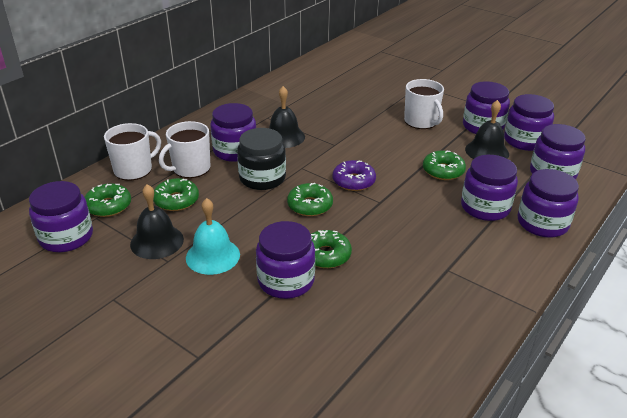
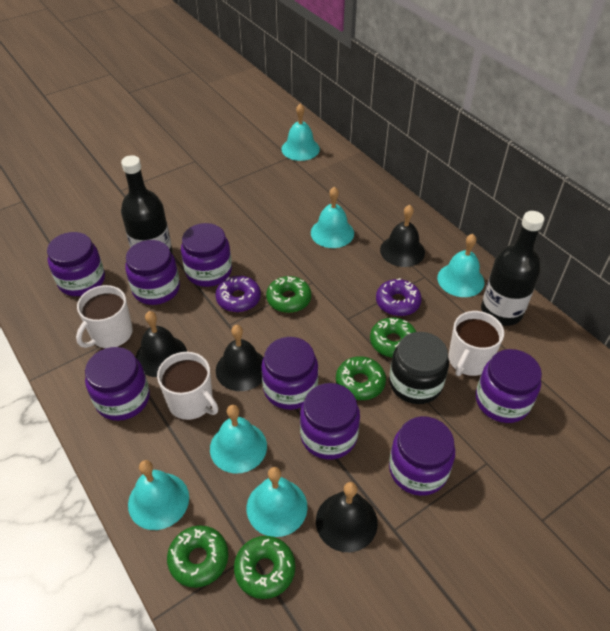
black bell: [130,184,184,259] [269,86,305,148] [465,100,509,159] = 3 -> [136,311,187,377] [216,325,264,391] [316,482,378,552] [380,205,425,267] = 4
black bottle: none = 0 -> [121,155,173,254] [481,211,544,326] = 2
purple donut: [333,160,376,191] = 1 -> [215,276,261,312] [376,278,422,316] = 2
turquoise bell: [186,198,240,275] = 1 -> [128,460,189,530] [210,405,267,474] [247,467,308,537] [281,103,320,161] [311,187,354,248] [437,234,484,297] = 6

